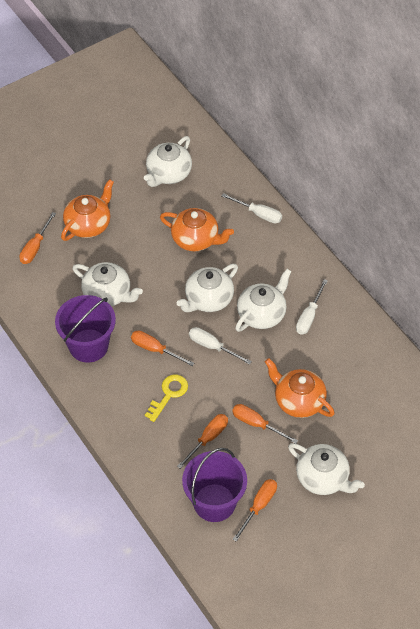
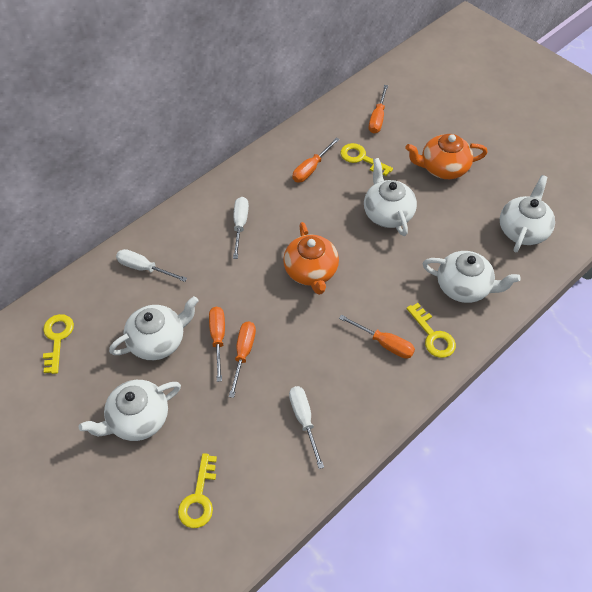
orange teapot: [61,179,114,241] [160,208,234,251] [265,358,335,418] = 3 -> [283,222,339,295] [405,134,488,179] = 2
purple bucket: [55,295,116,363] [182,448,247,522] = 2 -> none = 0
yellow key: [145,375,188,422] = 1 -> [43,314,74,374] [178,453,217,528] [341,143,393,176] [407,303,456,358] = 4

